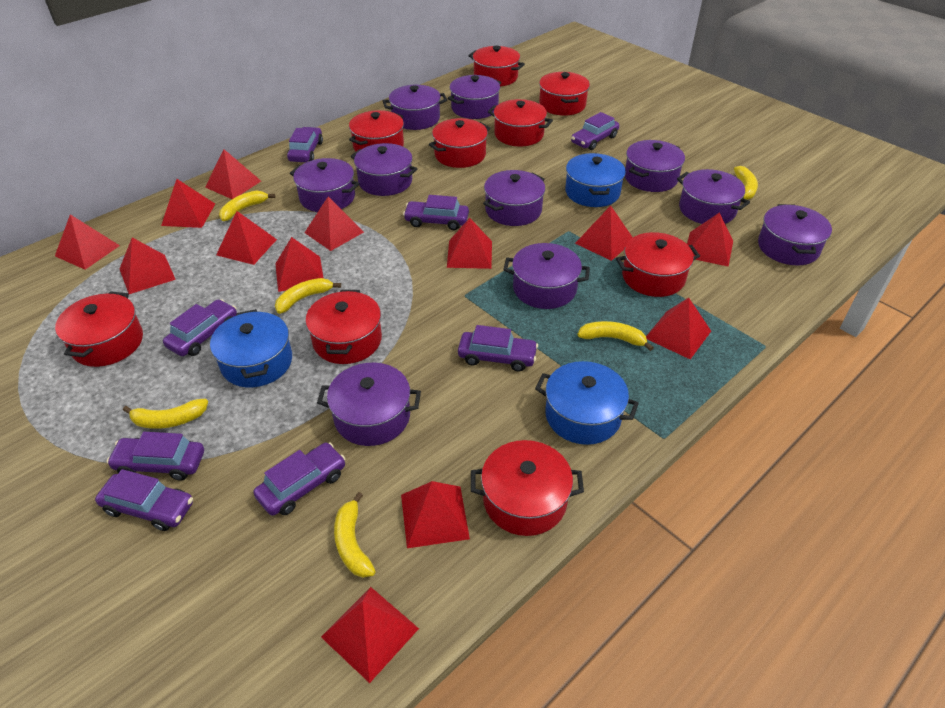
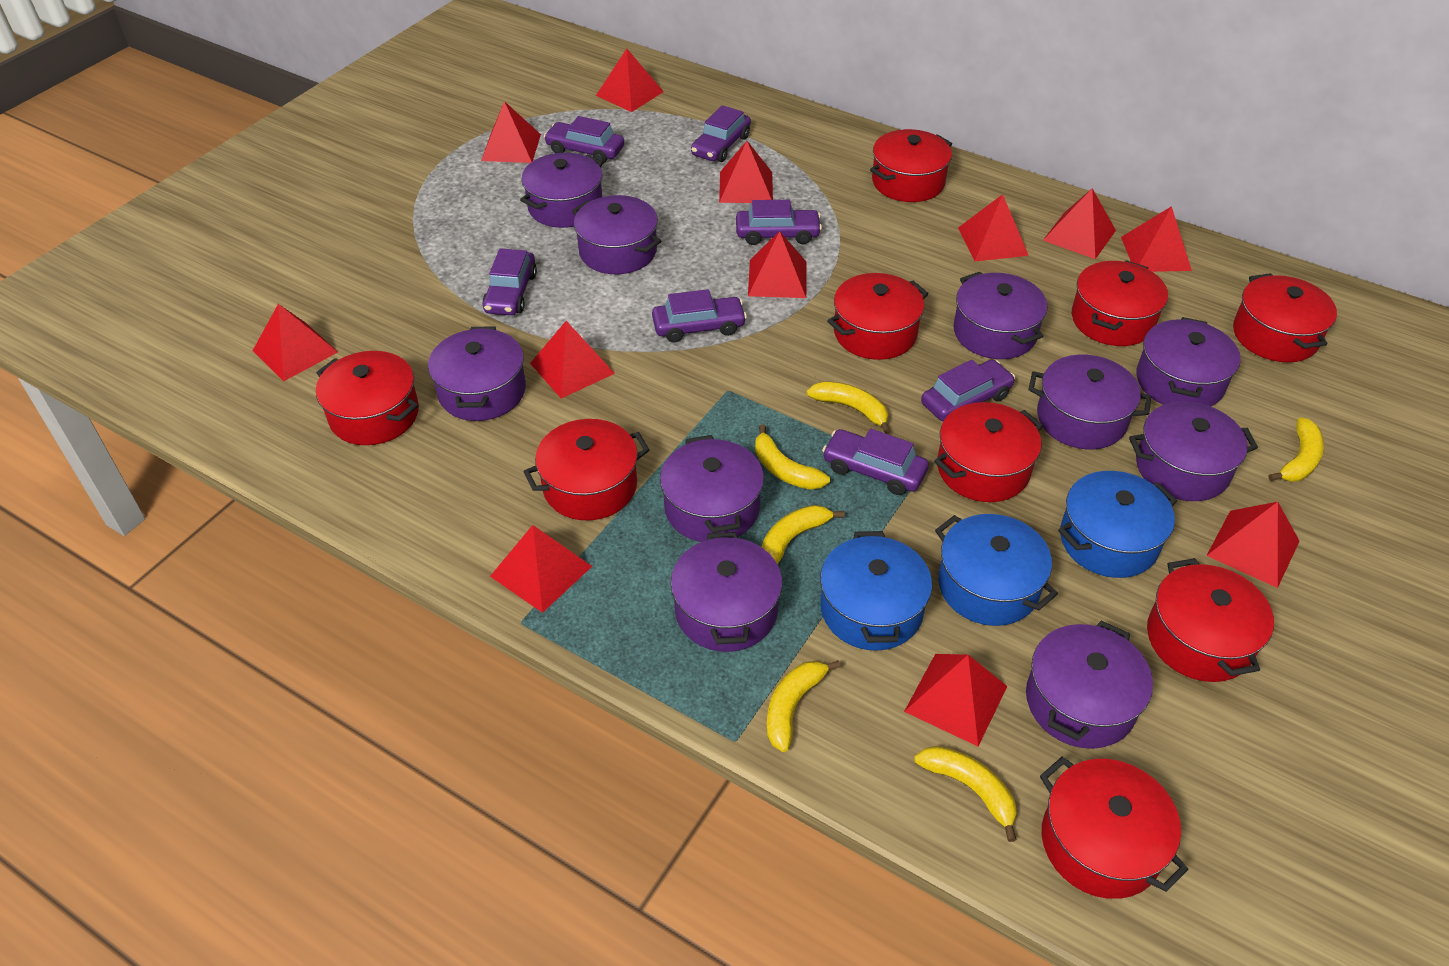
purple car: [95,469,193,531] [107,432,204,481] [163,299,237,356] [253,442,346,516] [287,127,323,162] [403,195,469,230] [458,325,538,371] [571,112,619,150] = 8 -> [482,248,537,315] [544,116,624,163] [652,289,747,342] [691,105,751,162] [736,200,822,245] [822,429,929,495] [921,359,1015,421] = 7
red pyramid: [55,214,120,270] [120,237,176,294] [161,179,215,228] [205,149,261,199] [216,211,277,265] [275,237,324,292] [305,196,364,251] [321,587,419,683] [401,481,470,548] [447,218,492,269] [575,206,633,261] [646,298,711,359] [687,212,733,267] = 13 -> [253,304,338,381] [481,101,541,163] [490,525,592,613] [530,321,615,399] [596,49,664,112] [719,141,773,203] [748,231,807,298] [904,654,1007,746] [958,194,1029,261] [1043,188,1116,259] [1121,206,1192,272] [1206,502,1300,588] = 12

